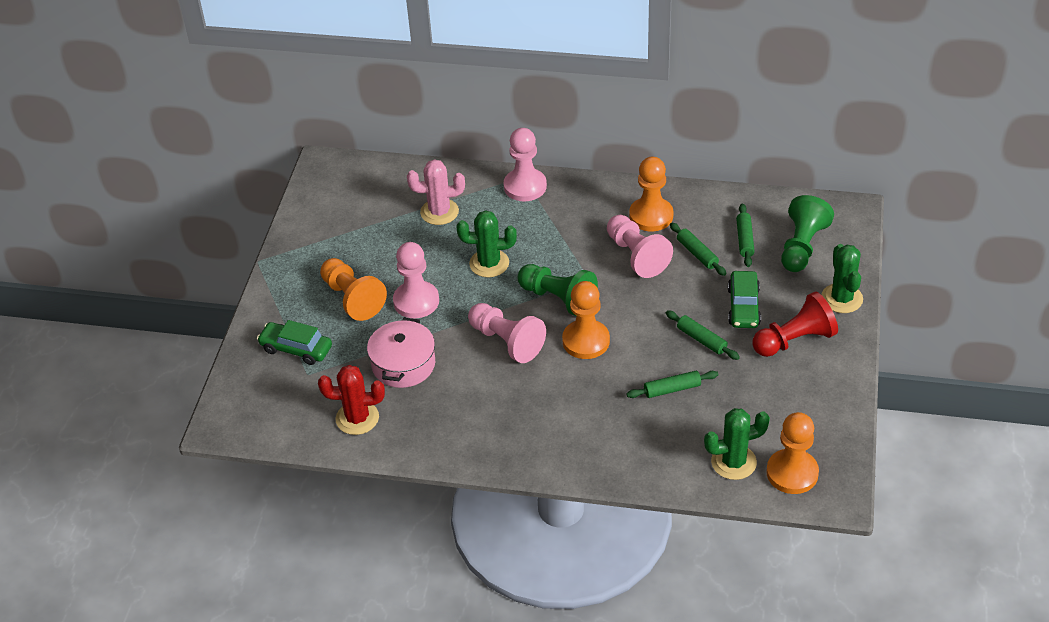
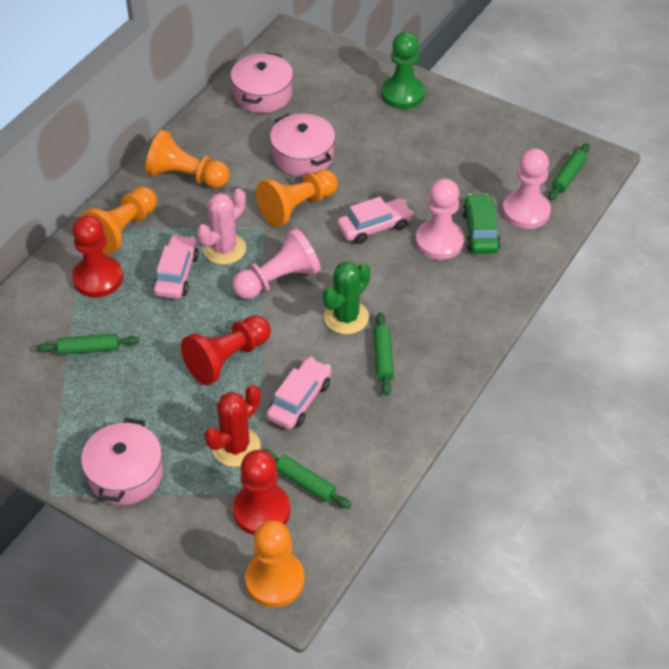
green cactus: [457,210,517,277] [704,408,770,480] [821,244,863,313] = 3 -> [323,261,371,334] = 1
green car: [257,320,332,365] [728,271,761,328] = 2 -> [462,194,501,254] = 1
green pawn: [518,264,598,316] [781,195,834,272] = 2 -> [381,32,425,109] = 1
pink car: none = 0 -> [153,234,199,299] [267,357,331,429] [337,197,414,244] = 3
pink pawn: [393,242,439,318] [468,303,546,363] [504,128,547,201] [607,215,673,278] = 4 -> [233,228,321,299] [416,178,465,260] [503,148,551,229] = 3
pink pot: [367,318,435,388] = 1 -> [81,418,163,505] [231,52,293,113] [270,114,336,176] = 3
red pawn: [753,291,838,357] = 1 -> [72,215,123,298] [181,315,271,385] [233,450,290,535] = 3

